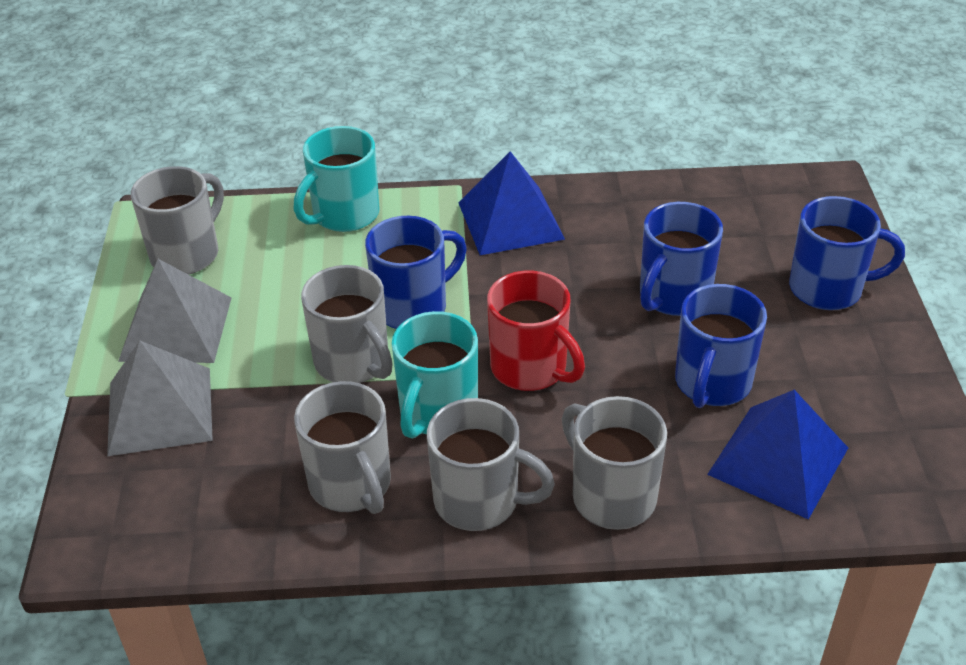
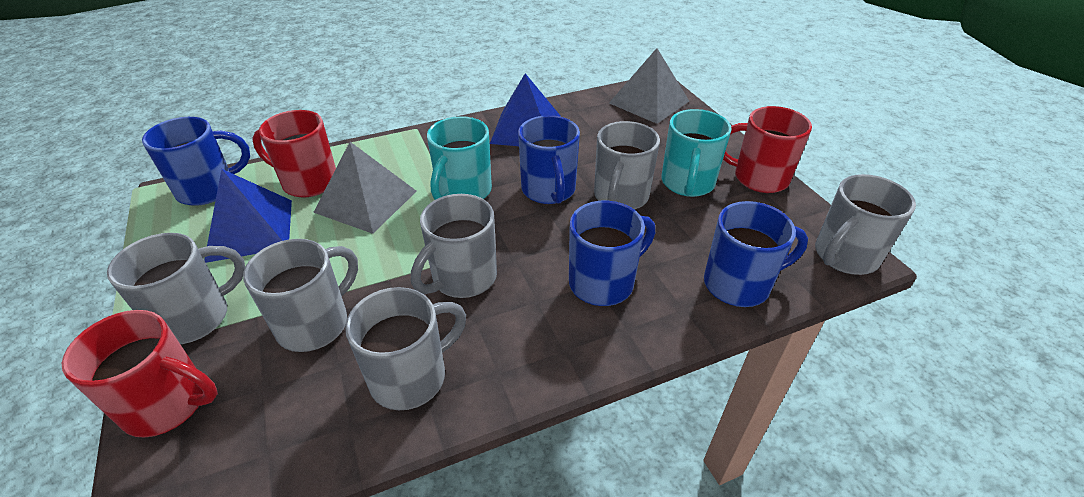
grey mug: [131,166,224,275] [294,381,391,514] [301,265,393,383] [427,398,555,531] [562,396,667,530] = 5 -> [107,233,245,344] [243,239,358,352] [345,287,466,410] [411,194,497,298] [594,121,660,209] [815,174,916,275] = 6
red mug: [487,271,585,391] = 1 -> [62,310,218,438] [252,110,336,198] [723,106,812,193] = 3

